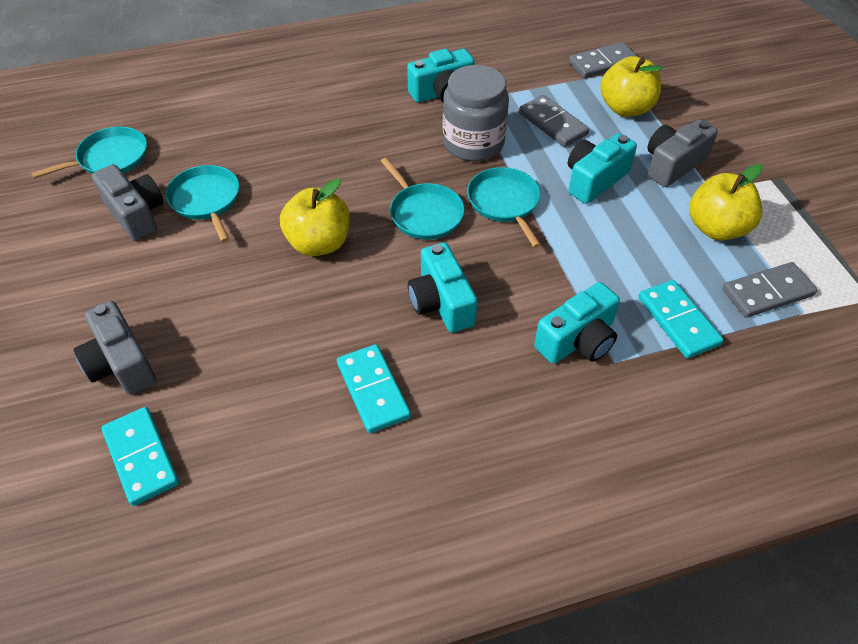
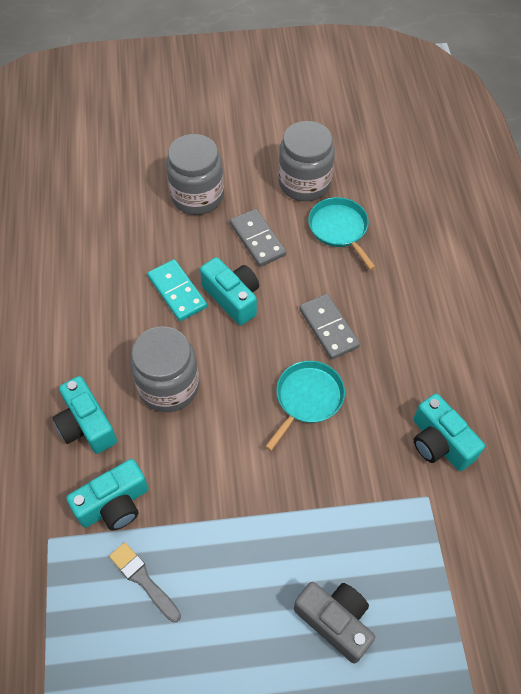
grey brush: none = 0 -> [109,542,181,622] = 1
grey camera: [74,301,156,395] [92,164,164,241] [647,119,718,187] = 3 -> [294,582,375,664] = 1
grey domino: [519,95,590,147] [569,42,638,78] [723,262,817,318] = 3 -> [230,209,286,267] [299,294,360,360] = 2
grey jar: [443,65,509,161] = 1 -> [130,326,199,412] [166,134,224,215] [278,121,335,201] = 3
turquoise domino: [102,407,179,506] [337,344,411,433] [638,280,723,358] = 3 -> [148,259,207,321] = 1
turquoise pan: [31,127,147,179] [166,165,239,242] [381,158,464,240] [467,167,541,248] = 4 -> [265,361,345,451] [308,197,376,270] = 2
yellow apple: [280,178,350,256] [600,56,663,117] [689,164,763,241] = 3 -> none = 0

